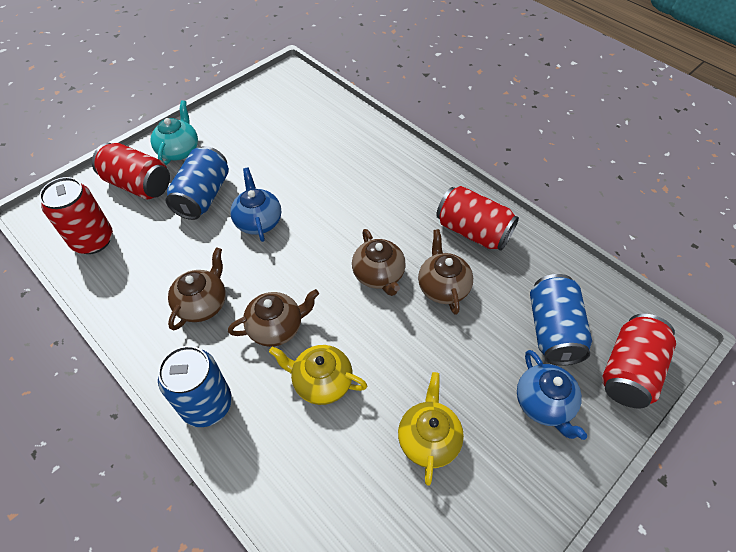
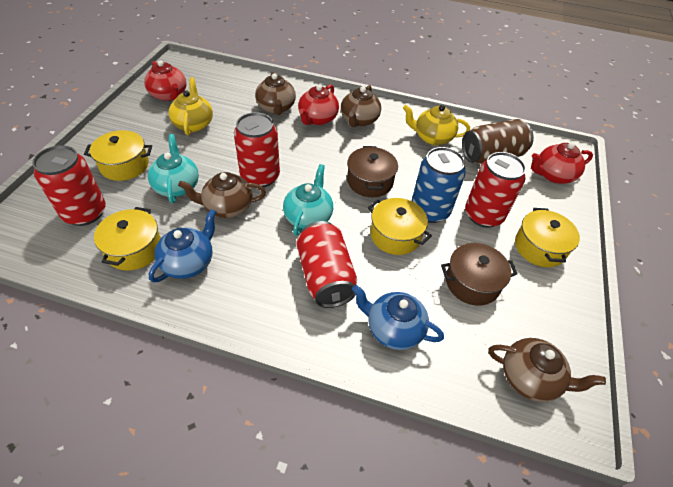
blue can: [158,346,232,427] [165,146,229,220] [530,274,592,366] = 3 -> [412,147,466,223] = 1
brown can: none = 0 -> [462,119,534,164] = 1
brown pot: none = 0 -> [347,146,398,197] [441,243,518,306] = 2
red teapot: none = 0 -> [144,60,186,101] [298,85,339,125] [531,143,593,184] = 3
turquoise teapot: [151,100,198,165] = 1 -> [148,134,199,203] [283,164,333,236] = 2
yellow pot: none = 0 -> [84,130,152,181] [94,207,161,271] [368,198,432,255] [515,208,580,267] = 4

